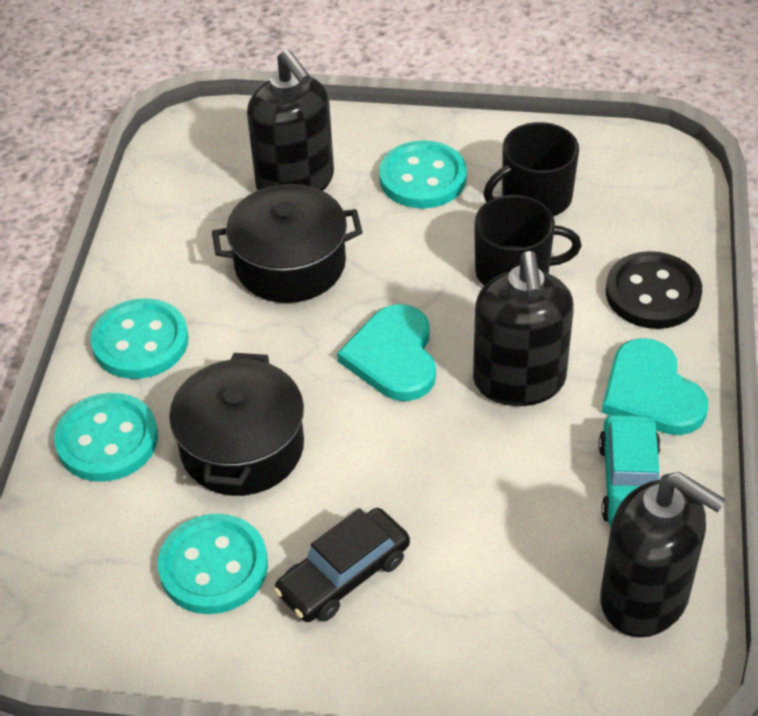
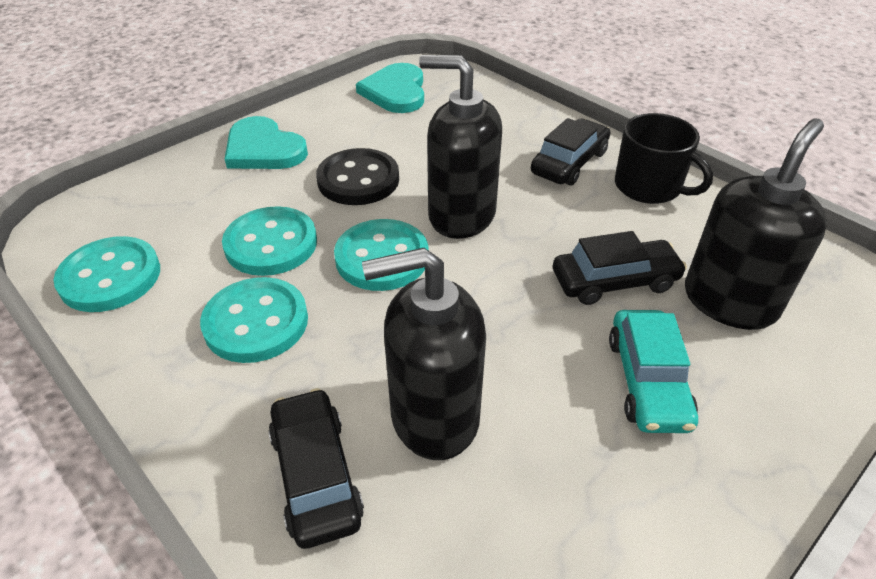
black car: [274,508,410,622] = 1 -> [268,388,364,549] [531,118,610,186] [553,231,687,305] = 3
black mug: [474,195,581,286] [483,122,579,216] = 2 -> [615,113,713,204] = 1
black pot: [169,353,304,496] [212,184,363,303] = 2 -> none = 0

